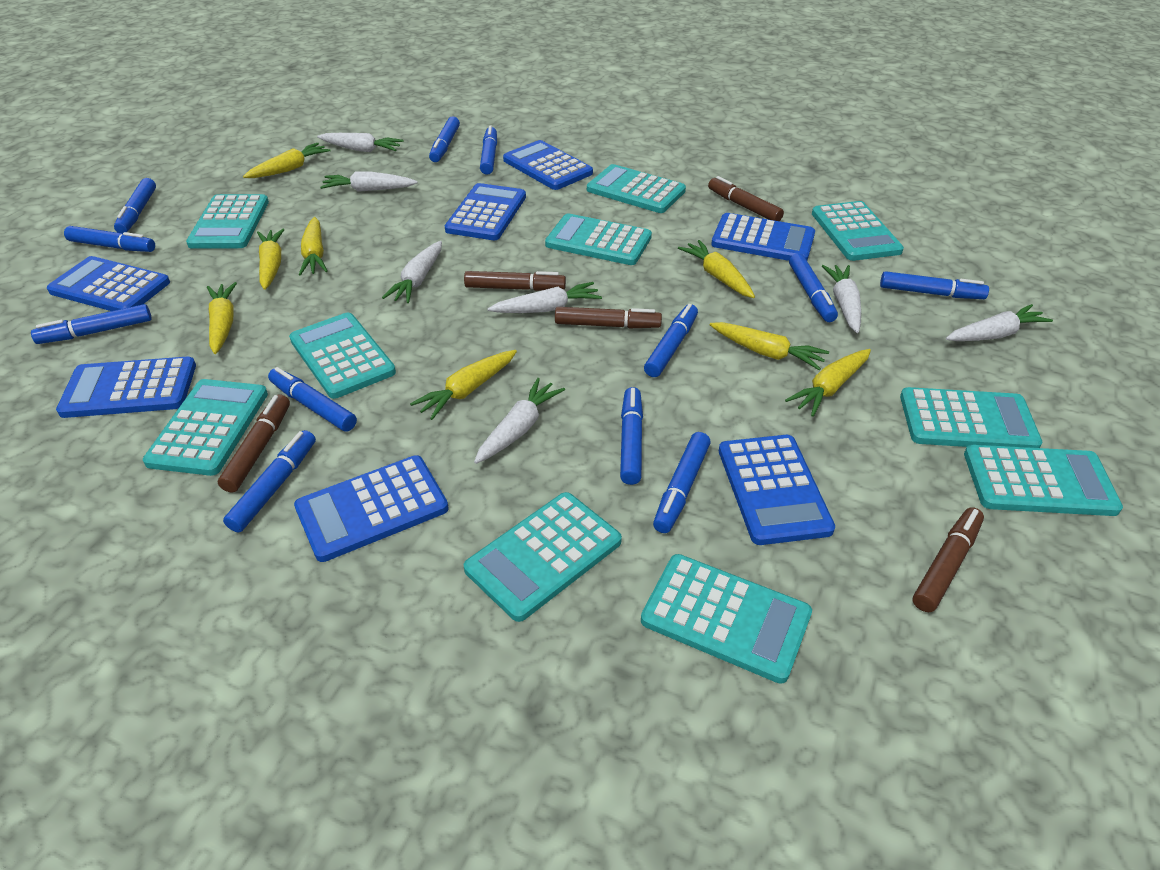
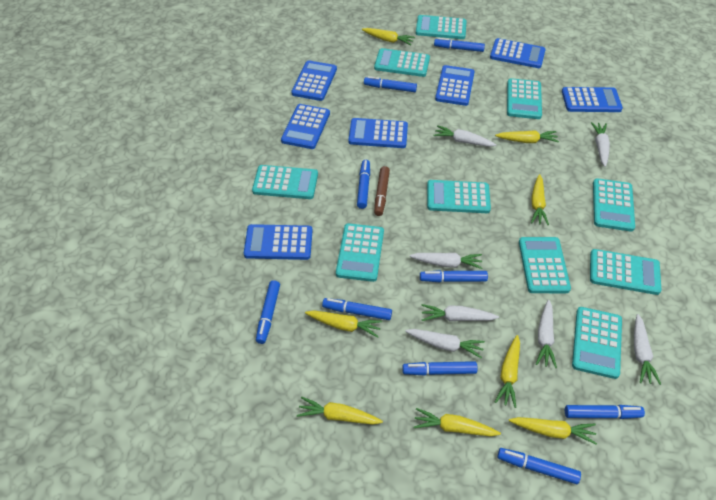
blue marker: [31,304,152,344] [64,226,155,252] [114,178,156,233] [223,430,316,533] [268,367,357,432] [429,117,460,162] [480,125,497,175] [620,387,643,485] [644,304,698,377] [653,432,711,533] [789,253,838,322] [880,271,989,299] = 12 -> [256,280,280,344] [322,298,392,320] [357,160,370,209] [364,76,417,92] [402,361,478,376] [420,270,488,282] [434,38,485,52] [497,448,581,484] [565,405,645,419] = 9
brown marker: [218,394,290,492] [464,271,566,291] [555,307,662,328] [708,176,784,221] [913,507,984,612] = 5 -> [374,166,390,216] = 1

